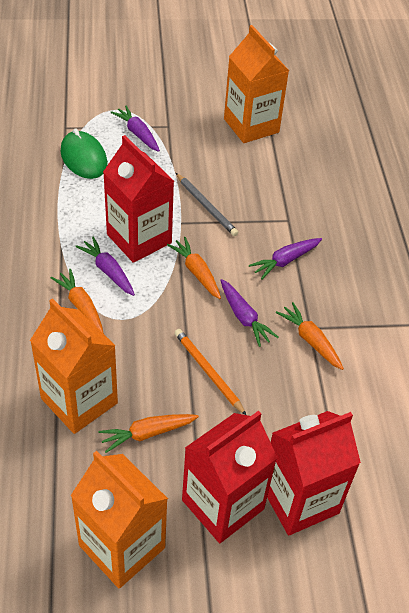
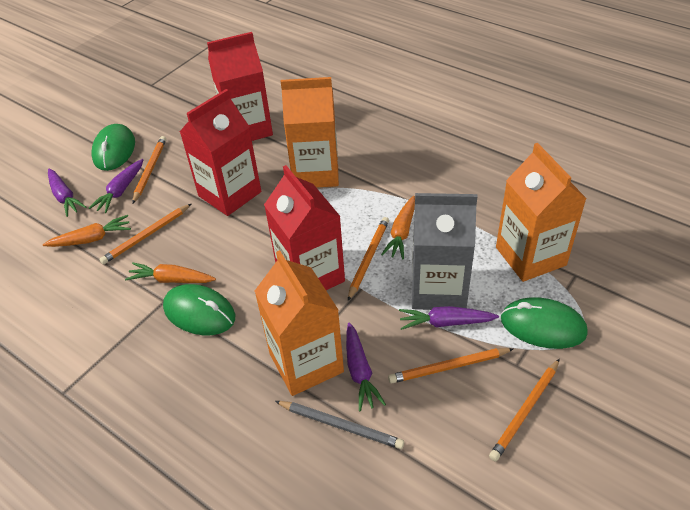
green mouse: [60,129,108,179] = 1 -> [92,124,135,171] [163,284,235,335] [501,297,588,349] = 3
grey carton: none = 0 -> [412,193,477,310] = 1
orange carrot: [51,269,104,334] [98,414,199,453] [167,237,221,299] [276,302,344,370] = 4 -> [43,215,131,247] [125,263,216,283] [381,196,415,259] = 3
orange pencil: [174,329,246,415] = 1 -> [99,204,191,264] [132,136,166,204] [348,217,389,301] [388,348,513,384] [489,359,560,461] = 5

